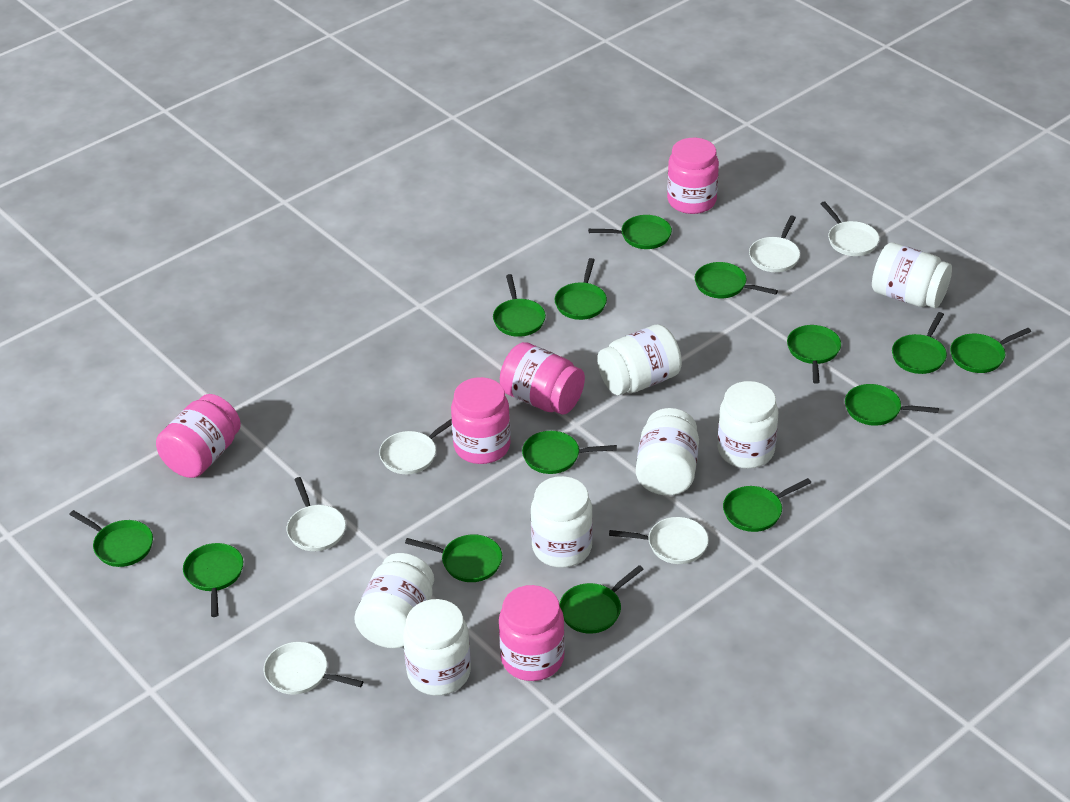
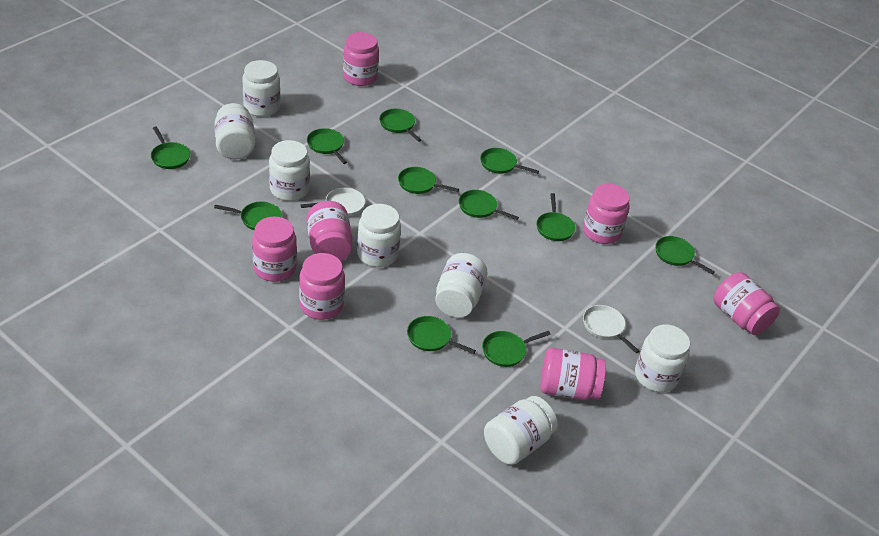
green pan: [69,510,153,567] [183,543,243,617] [405,534,502,582] [493,274,546,337] [522,431,617,474] [555,258,607,320] [559,565,644,634] [588,215,672,249] [695,262,778,298] [723,478,811,532] [787,325,841,384] [845,384,939,426] [892,312,947,374] [950,328,1031,373] = 14 -> [151,126,190,169] [214,201,282,230] [307,128,347,164] [379,109,422,142] [398,167,459,194] [407,316,476,354] [459,190,519,220] [480,148,539,174] [482,331,551,367] [536,193,575,241] [655,236,715,274] = 11
pink jar: [156,394,241,478] [451,377,510,464] [499,585,565,681] [500,342,585,415] [667,138,719,214] = 5 -> [252,217,297,282] [299,253,345,320] [307,201,352,261] [343,32,379,86] [540,348,606,400] [583,184,630,244] [714,272,780,335] = 7
white pan: [264,642,363,695] [287,477,346,551] [379,419,452,474] [609,517,709,564] [749,216,800,272] [820,201,879,256] = 6 -> [300,188,365,216] [583,305,639,353] = 2

